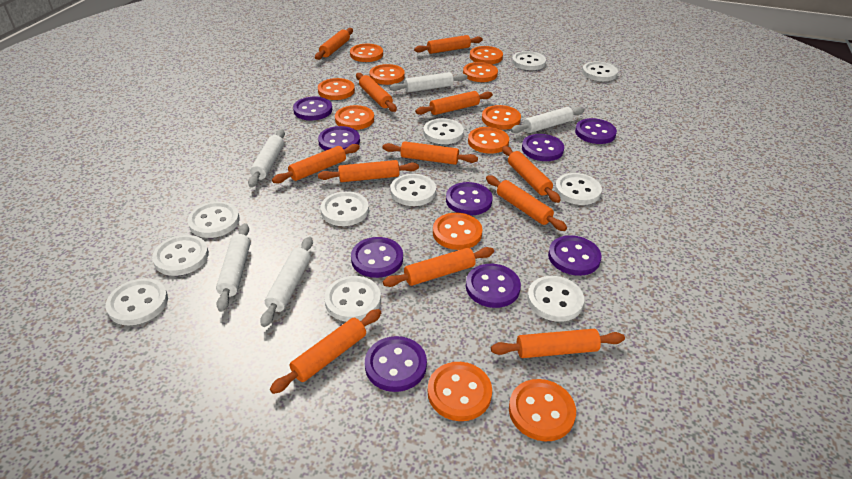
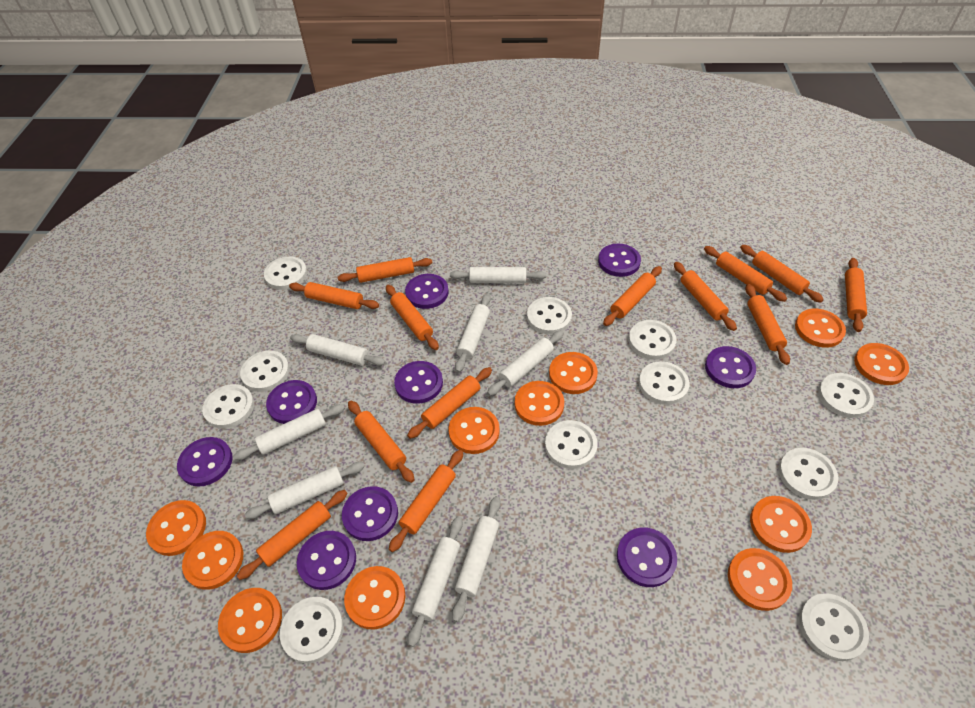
orange rolling pin: [270,309,381,394] [272,144,360,184] [315,28,353,60] [318,160,419,182] [356,73,397,112] [382,141,478,165] [383,247,494,287] [414,35,483,54] [415,91,493,115] [486,175,567,231] [491,329,625,358] [502,146,561,203] = 12 -> [237,490,348,580] [289,282,379,309] [338,257,432,283] [348,401,415,483] [386,285,439,350] [389,450,463,552] [407,367,492,439] [603,266,662,326] [674,262,737,331] [704,246,787,302] [740,245,824,303] [745,284,790,365] [845,258,867,332] = 13
white rolling pin: [216,223,251,312] [248,129,285,187] [260,237,313,327] [389,72,468,92] [511,107,585,133] = 5 -> [234,404,345,460] [245,462,365,519] [290,334,386,366] [408,516,463,647] [450,267,546,283] [452,496,501,622] [455,293,491,373] [487,330,564,396] = 8

